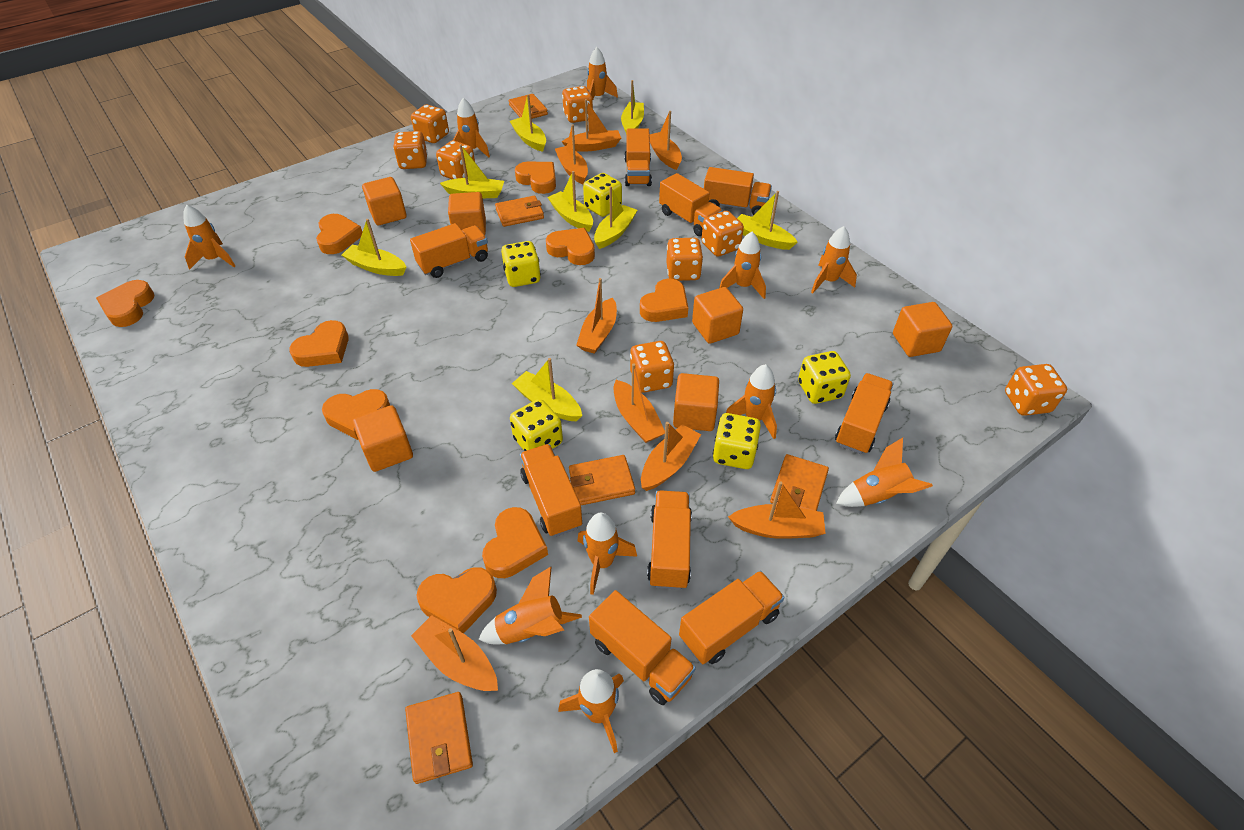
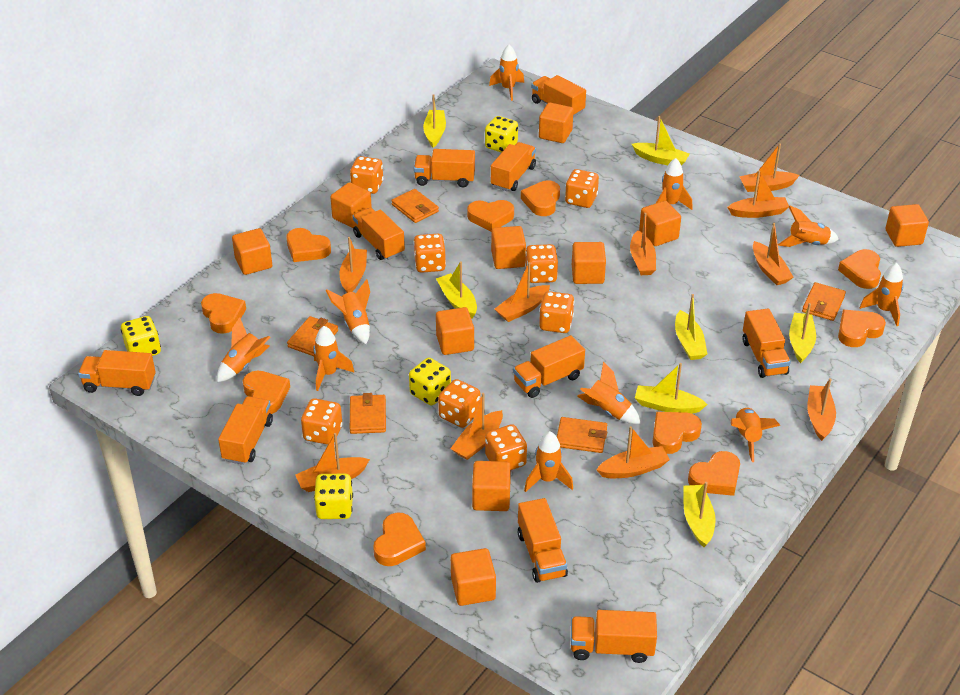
orange boat: [411,615,498,691] [555,124,588,184] [561,99,621,152] [576,278,617,354] [614,364,665,443] [641,422,701,491] [650,111,682,170] [728,481,826,539] = 8 -> [296,433,370,492] [340,237,367,293] [450,393,503,460] [495,262,550,322] [596,426,670,478] [630,213,656,275] [727,170,789,218] [739,144,800,192] [753,223,794,285] [807,378,836,441] = 10
orange cube: [353,405,413,472] [362,177,407,225] [448,192,486,235] [673,373,719,431] [692,287,743,344] [893,302,952,357] = 6 -> [232,228,272,275] [330,182,372,228] [436,307,474,355] [451,548,496,606] [472,461,511,511] [491,226,526,269] [539,103,574,143] [572,242,606,284] [639,201,681,246] [886,204,929,247] = 10
orange heart: [96,280,154,327] [289,320,349,367] [316,214,362,254] [322,389,390,440] [417,567,497,634] [482,507,548,578] [515,162,556,194] [546,228,595,265] [640,279,688,322] = 9 -> [201,293,246,334] [243,371,290,414] [286,228,331,262] [373,513,426,566] [467,200,514,231] [521,180,560,216] [652,412,702,454] [688,451,740,496] [838,249,881,289] [838,310,886,347] = 10
orange truck: [410,223,488,278] [520,444,582,537] [589,590,696,705] [625,129,652,186] [647,491,692,590] [659,173,723,236] [679,571,785,664] [704,167,772,215] [835,373,893,454] = 9 -> [78,350,156,396] [218,396,273,465] [353,208,405,260] [414,149,475,187] [491,142,536,191] [513,335,585,398] [518,498,568,583] [531,75,586,117] [571,610,657,663] [743,308,791,378] = 10
yellow boat: [342,219,406,276] [440,144,504,198] [510,94,546,152] [512,358,582,421] [548,171,593,232] [594,186,637,249] [621,80,644,135] [737,191,798,250] = 8 -> [423,94,446,148] [436,261,477,319] [632,116,689,165] [635,363,708,414] [675,294,707,360] [683,482,716,547] [789,303,816,363] = 7
yellow dice: [501,241,541,287] [510,399,563,451] [583,173,622,217] [713,413,761,469] [798,351,851,404] = 5 -> [121,316,161,356] [314,474,353,519] [409,358,451,405] [485,116,518,153] = 4

